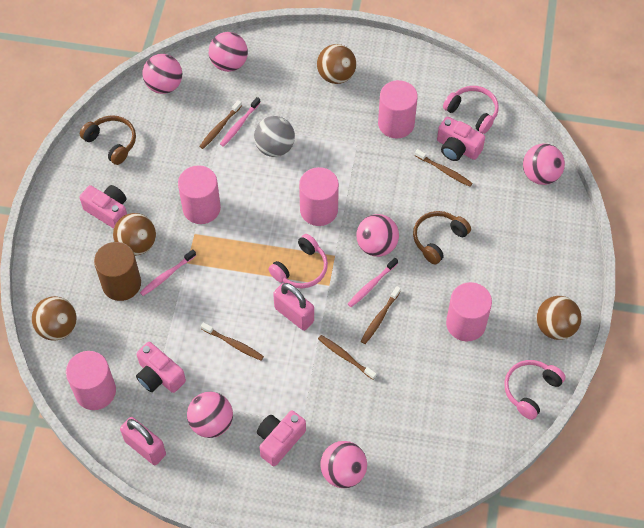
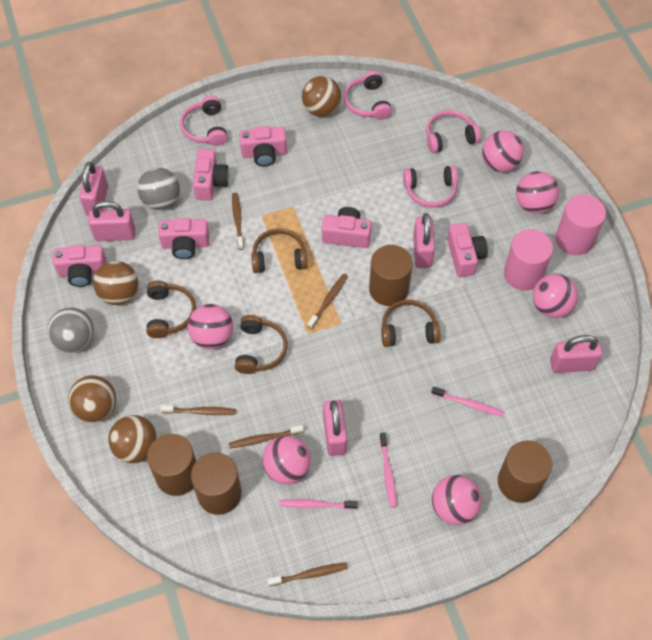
brown cylinder: [94,242,141,301] = 1 -> [147,434,196,496] [191,452,242,515] [369,245,413,306] [498,441,552,503] = 4
brown headphones: [80,115,136,165] [413,211,471,265] = 2 -> [146,281,196,338] [235,315,288,374] [251,228,308,273] [381,299,440,347] = 4
grey ball: [254,116,295,157] = 1 -> [47,307,94,353] [137,168,180,210] = 2
pink camera: [79,185,127,229] [136,342,186,393] [257,410,306,466] [437,117,485,161] = 4 -> [53,245,107,287] [158,218,209,259] [193,149,229,200] [239,126,287,167] [322,207,372,248] [447,223,488,277] = 6
pink cylinder: [66,351,116,410] [178,165,221,224] [299,167,339,226] [378,80,418,138] [446,282,492,342] = 5 -> [504,229,553,291] [555,194,606,255] = 2
pink headphones: [268,234,328,288] [443,86,499,134] [504,360,566,420] = 3 -> [180,96,227,146] [344,71,392,120] [403,166,458,208] [426,110,481,153] = 4
pink padlock: [120,417,166,465] [273,283,314,331] = 2 -> [79,162,108,216] [88,201,135,241] [323,400,347,456] [413,213,435,268] [550,335,602,373] = 5

